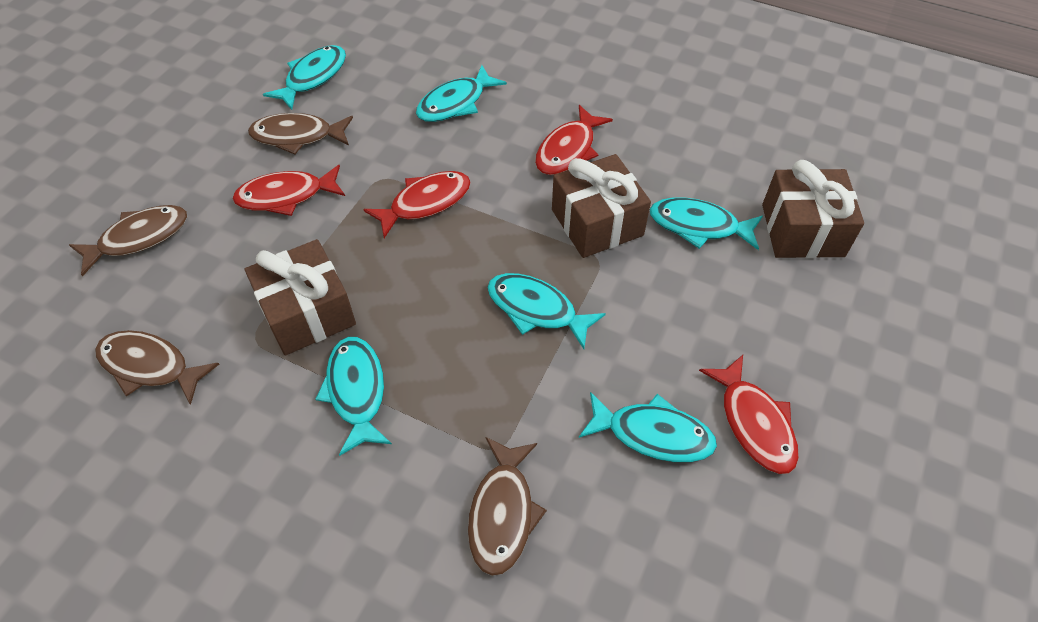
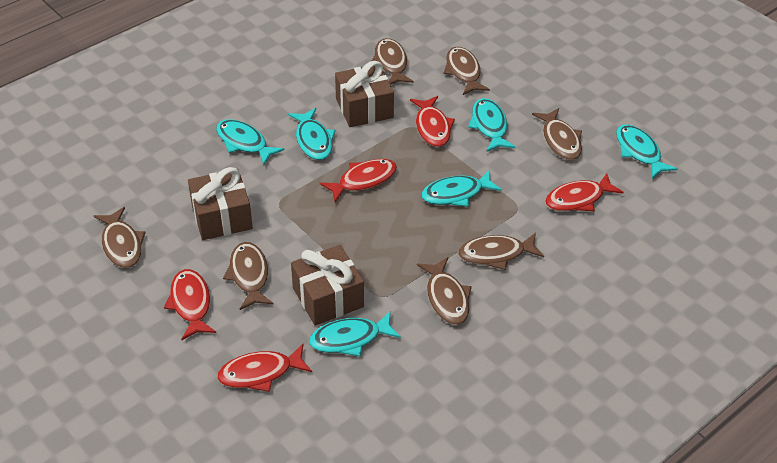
brown fish: [69,205,187,276] [95,330,219,405] [248,113,353,155] [468,437,547,576] = 4 -> [94,207,146,268] [223,242,274,310] [372,38,414,85] [417,257,472,325] [444,47,490,95] [458,233,544,270] [532,108,582,160] = 7
red fish: [233,165,345,216] [363,171,471,238] [535,105,613,175] [699,355,799,474] = 4 -> [164,269,216,340] [217,344,312,392] [320,159,397,202] [410,96,455,147] [545,173,624,211] = 5

